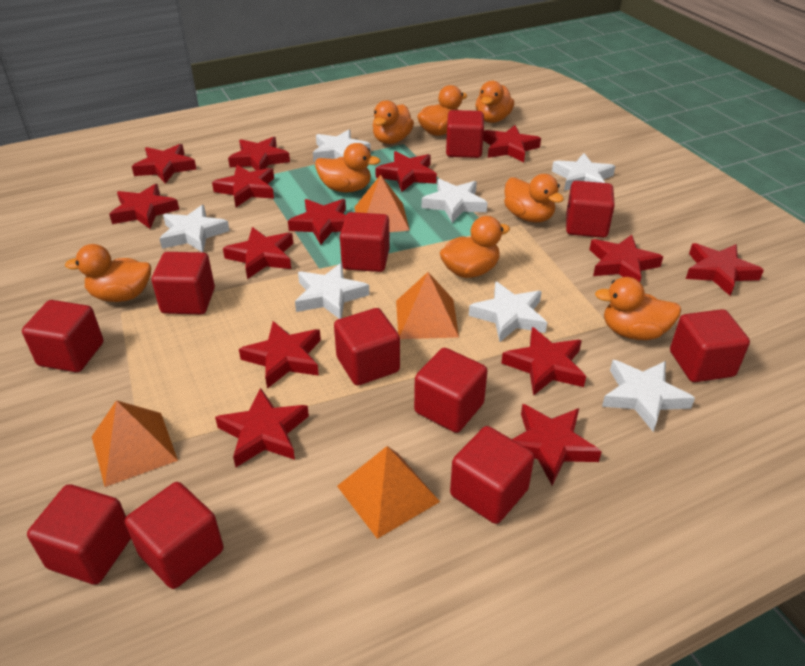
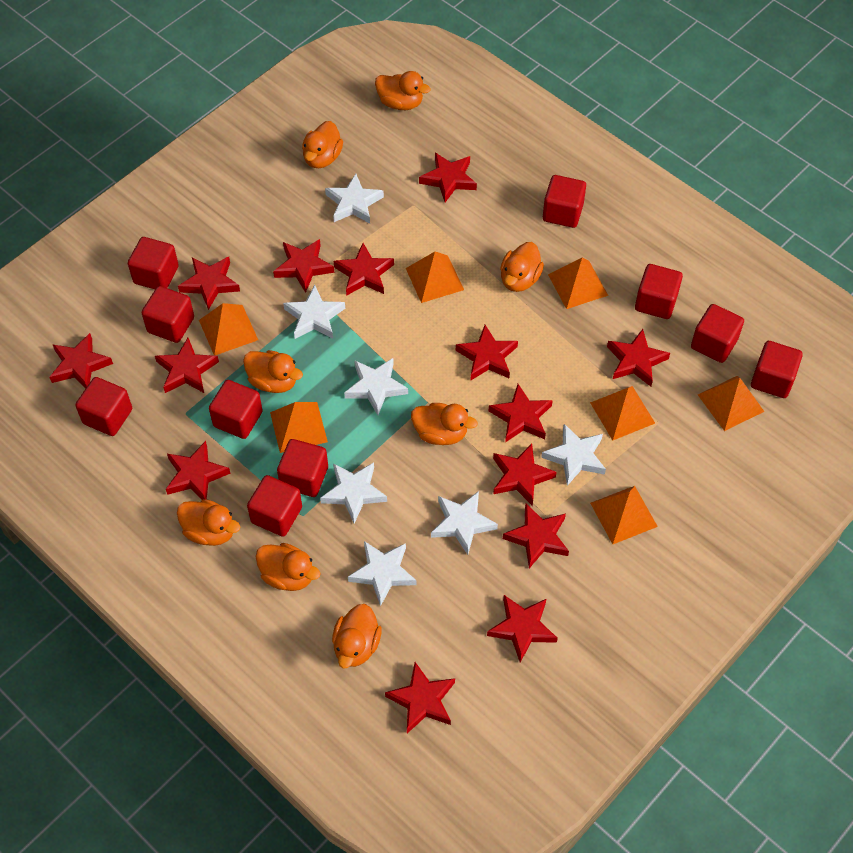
orange pyramid: [92,400,178,487] [337,446,440,539] [354,175,410,232] [396,272,459,339] = 4 -> [199,303,258,356] [270,402,328,453] [406,252,464,303] [548,257,608,309] [590,386,655,440] [590,486,658,544] [698,376,765,431] = 7
red cube: [22,300,103,372] [27,484,131,585] [125,482,223,589] [152,252,215,314] [334,308,400,386] [340,212,390,272] [414,348,488,433] [446,110,484,158] [450,426,534,524] [566,181,615,238] [670,309,750,382] = 11 -> [75,377,132,436] [128,237,179,289] [142,286,194,343] [209,380,263,439] [247,475,302,537] [277,439,328,497] [543,175,586,228] [635,264,683,319] [691,304,744,363] [751,341,803,398] = 10

